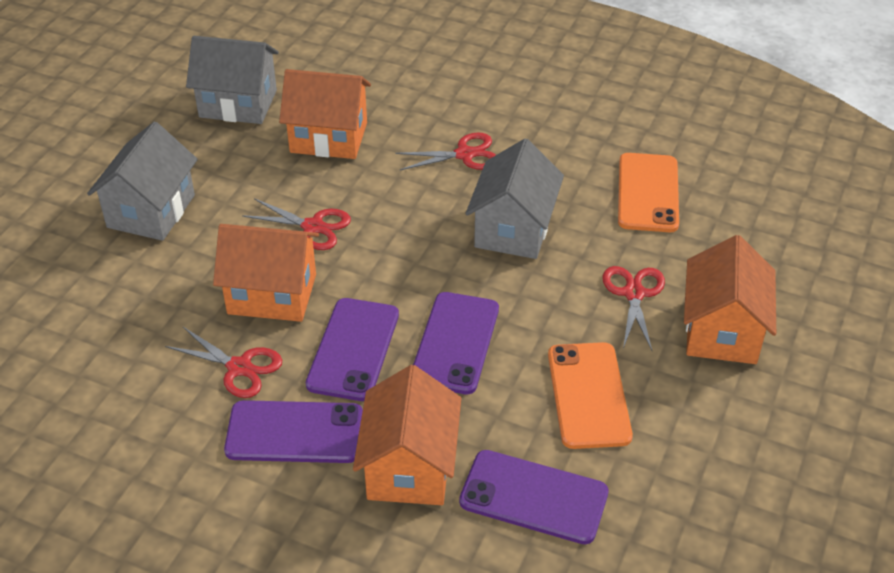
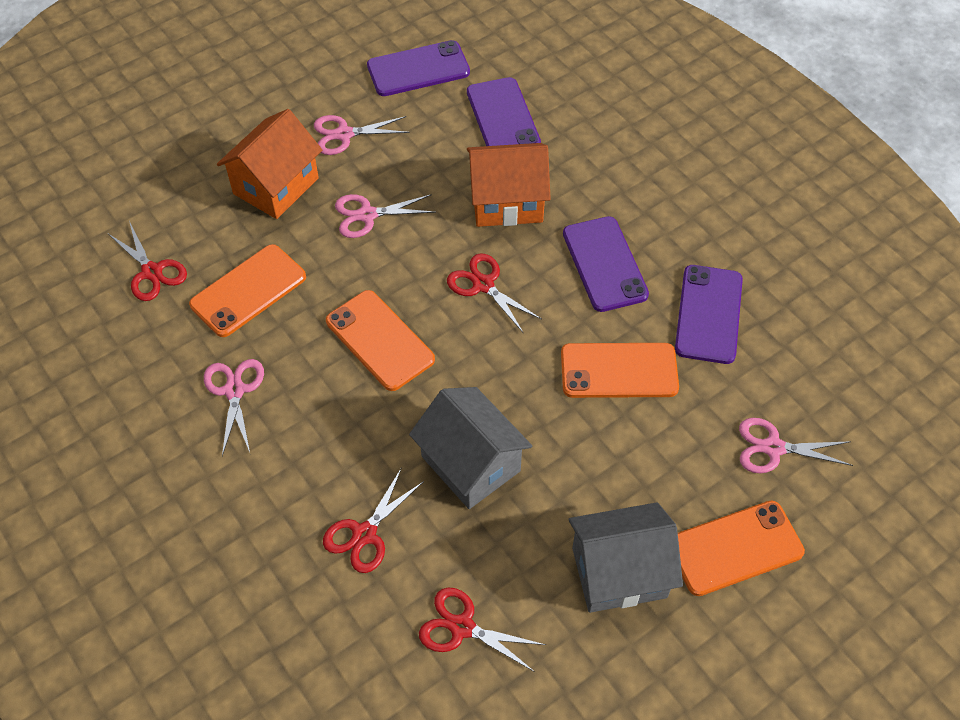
grey house: [87,122,198,241] [186,36,279,124] [466,139,564,259] = 3 -> [409,387,532,509] [569,502,683,613] = 2
orange house: [213,224,319,322] [279,69,371,159] [353,365,462,505] [684,235,776,364] = 4 -> [217,109,322,219] [467,143,551,227] = 2
orange phone: [548,342,633,449] [618,153,679,232] = 2 -> [189,244,306,337] [326,290,435,391] [561,343,679,398] [678,500,805,596] = 4
pink scissors: none = 0 -> [204,359,264,456] [314,115,410,155] [335,194,436,238] [739,418,853,474] = 4

